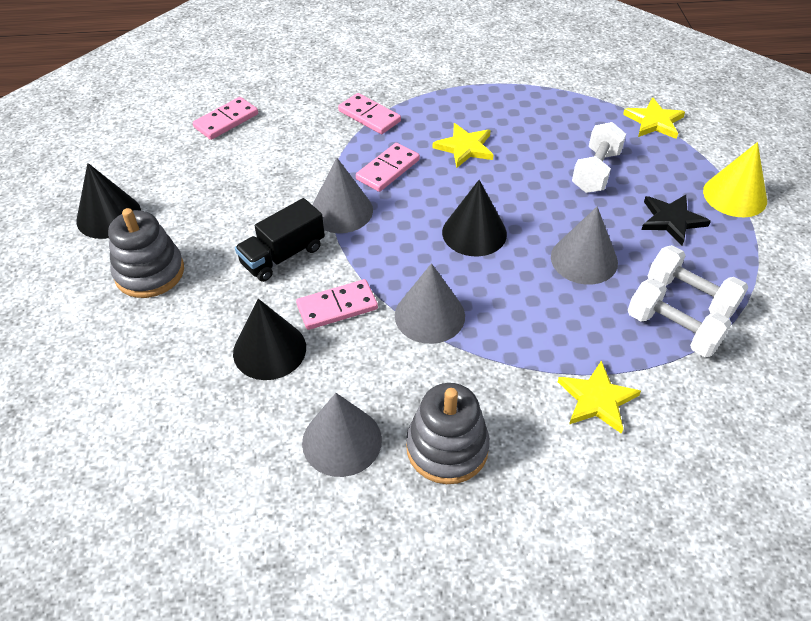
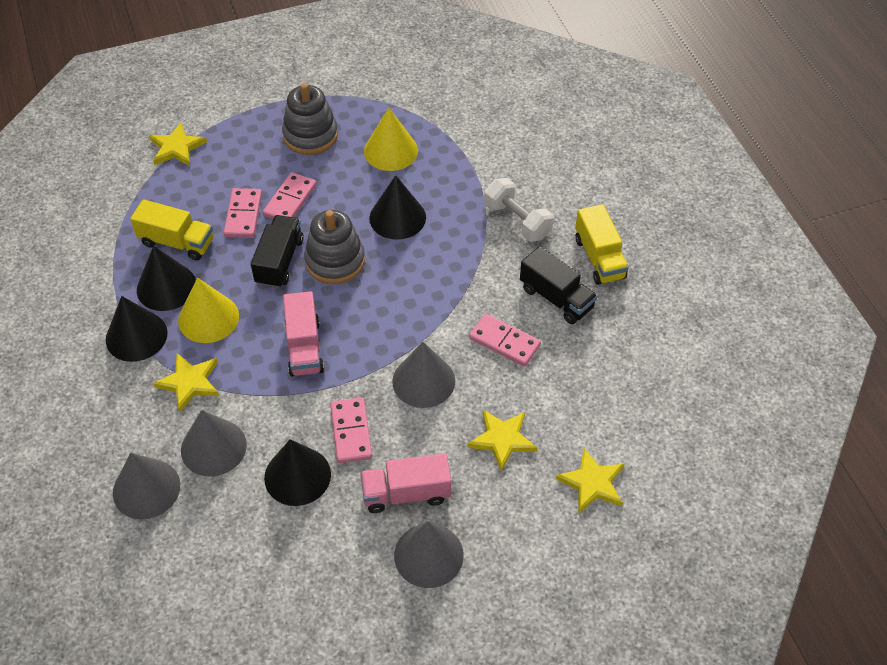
black cone: [76,163,141,239] [233,299,306,380] [442,180,507,256] = 3 -> [106,296,168,362] [137,246,196,311] [264,439,331,506] [369,175,426,240] = 4
black star: [641,195,711,245] = 1 -> none = 0
black truck: [235,198,325,282] = 1 -> [251,215,304,288] [520,246,597,324] = 2
pink truck: none = 0 -> [283,291,324,377] [360,454,451,513] = 2
white dumbbell: [572,122,626,193] [628,278,731,357] [648,245,748,318] = 3 -> [484,178,553,242] = 1
yellow cone: [703,142,767,217] = 1 -> [178,277,239,343] [364,108,418,171] = 2
yellow star: [433,123,494,168] [558,360,641,434] [623,97,685,139] = 3 -> [149,122,207,166] [153,353,219,412] [467,410,538,471] [555,448,624,513] = 4
yellow truck: none = 0 -> [130,199,213,261] [575,204,629,285] = 2

